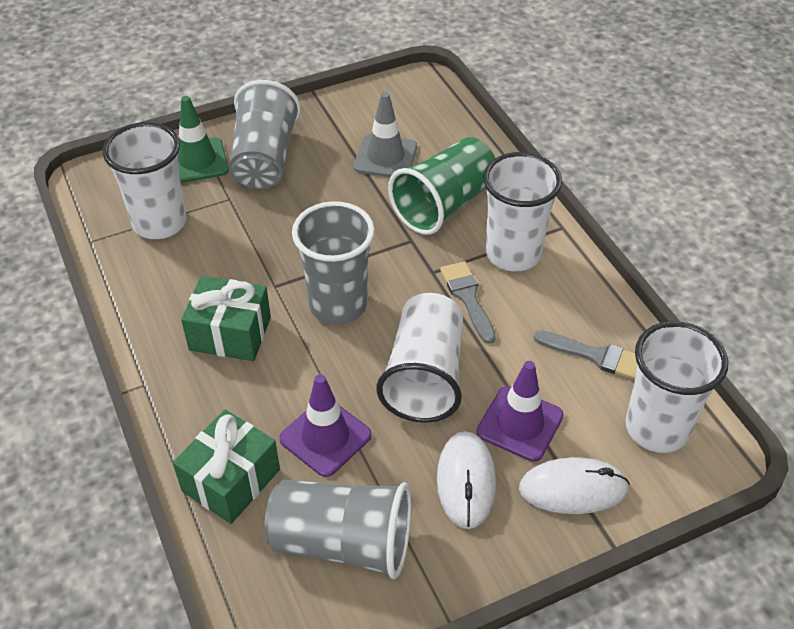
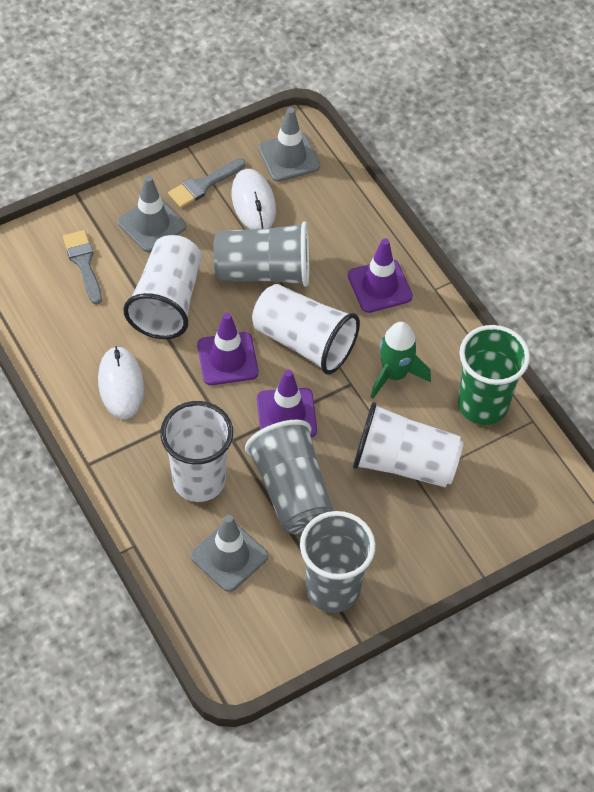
green gift: [173,410,280,524] [181,276,271,361] = 2 -> none = 0
green rocket: none = 0 -> [371,322,431,399] = 1
green traffic cone: [178,96,229,183] = 1 -> none = 0
grey traffic cone: [354,92,417,177] = 1 -> [118,175,186,252] [191,515,268,592] [258,107,320,182] = 3
purple traffic cone: [279,374,372,477] [477,361,564,462] = 2 -> [197,313,259,385] [257,370,317,438] [348,238,413,313] = 3

